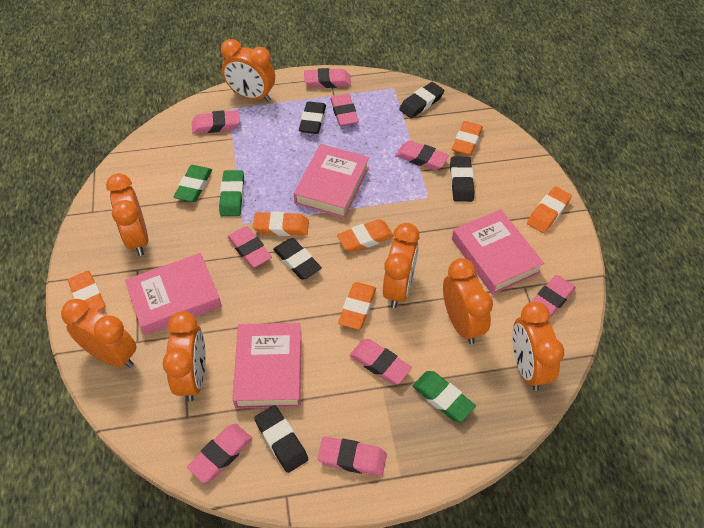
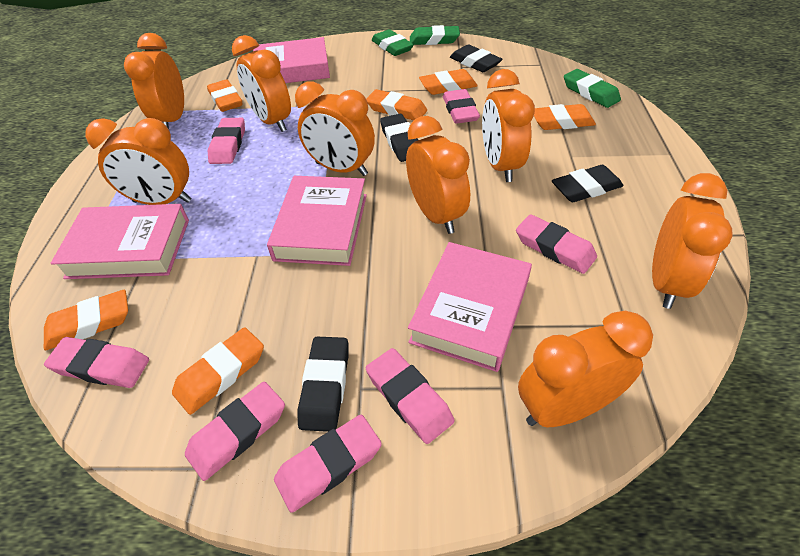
black eraser: [254,405,308,473] [273,238,322,280] [299,101,326,134] [399,82,444,118] [450,157,474,202] = 5 -> [297,337,349,432] [380,114,418,162] [450,44,502,72] [552,165,623,202] = 4
orange clock: [61,299,136,368] [106,173,148,256] [163,311,206,402] [221,39,275,102] [383,223,419,308] [443,258,493,344] [512,302,564,391] = 7 -> [85,118,191,205] [124,33,184,129] [232,35,291,132] [295,82,375,176] [406,116,470,234] [482,69,535,182] [518,310,653,427] [652,173,733,309] = 8
pink eraser: [187,424,252,483] [192,110,240,134] [227,226,272,268] [304,68,351,88] [318,437,387,476] [330,94,359,126] [350,339,412,384] [396,141,449,170] [531,275,576,318] = 9 -> [44,337,149,388] [185,382,285,481] [208,118,245,164] [274,415,382,513] [366,348,455,444] [443,89,480,124] [516,214,597,274] = 7

